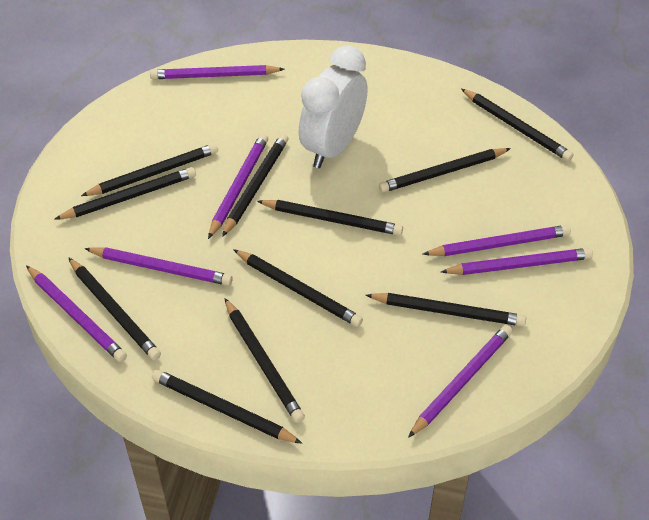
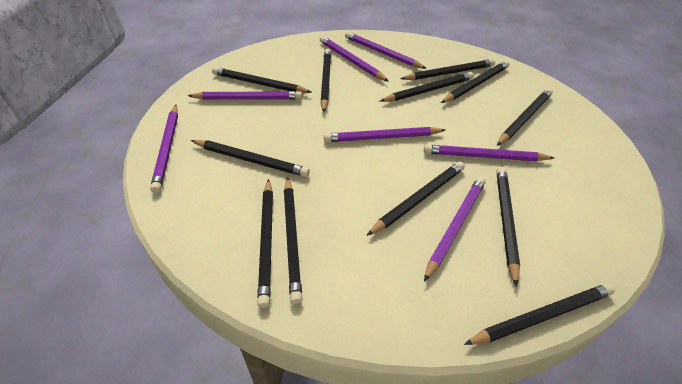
black pencil: [54,167,196,220] [68,257,161,360] [81,143,218,196] [152,369,302,444] [222,134,288,237] [224,298,305,423] [233,249,363,327] [257,200,403,235] [366,293,526,326] [379,148,511,193] [461,89,574,161] = 11 -> [191,140,310,177] [212,67,312,93] [257,179,273,308] [284,177,302,304] [320,49,331,112] [366,161,465,236] [380,72,474,102] [400,59,495,80] [441,61,509,103] [464,283,615,345] [497,88,553,146] [497,167,520,287] = 12
white clock: [299,45,368,168] = 1 -> none = 0

